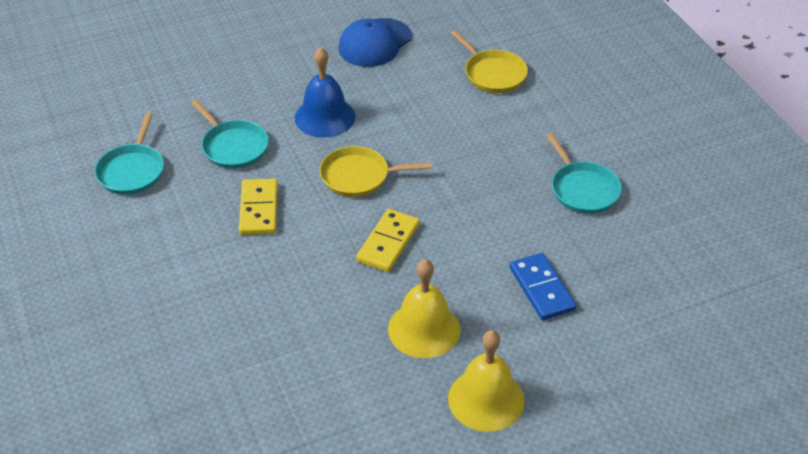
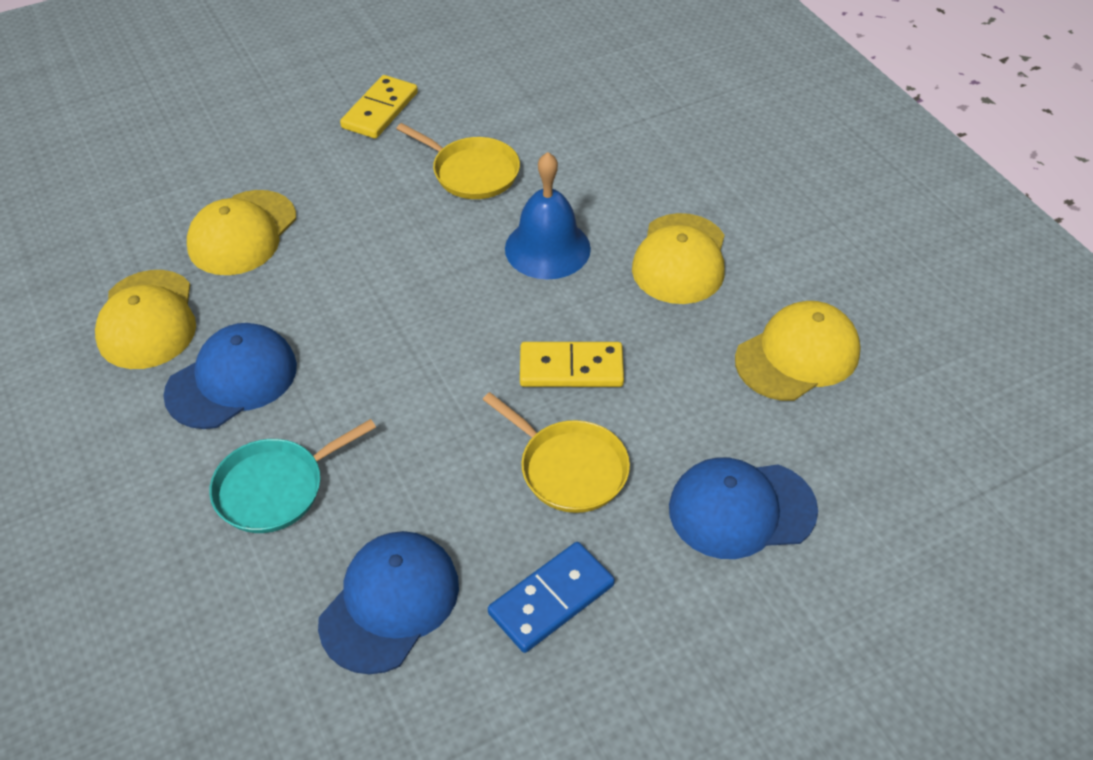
blue cap: [338,18,412,67] = 1 -> [163,323,297,429] [318,531,459,674] [669,457,818,559] = 3
turquoise pan: [95,113,164,195] [191,100,269,169] [546,133,622,214] = 3 -> [209,419,376,533] = 1
yellow bell: [388,259,460,358] [448,330,525,432] = 2 -> none = 0
yellow cap: none = 0 -> [95,270,196,369] [187,190,296,275] [632,213,725,304] [735,301,861,401] = 4

